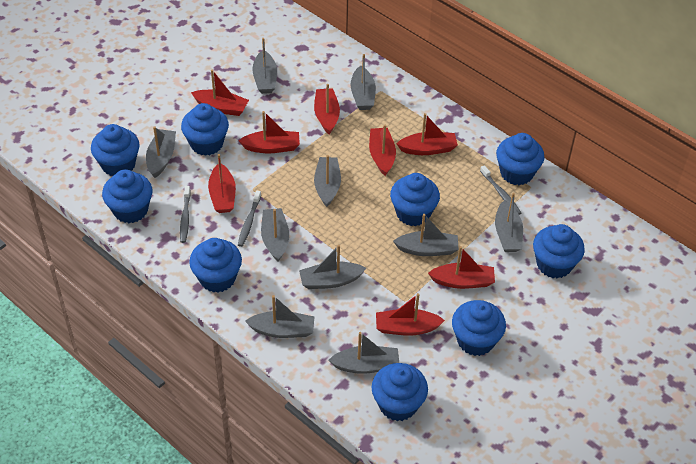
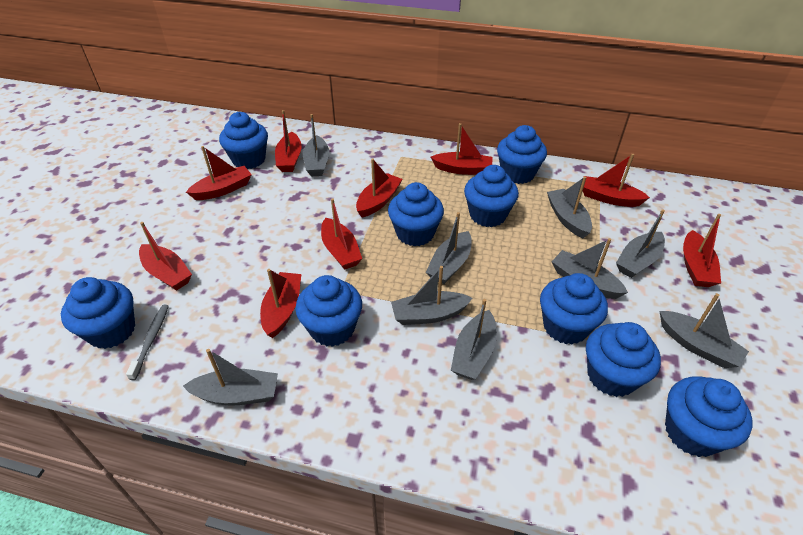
grey boat: [146,126,176,178] [245,295,315,338] [252,38,277,94] [261,208,289,261] [299,245,366,289] [314,155,341,207] [329,332,399,374] [350,54,376,110] [393,214,459,256] [495,193,523,252] = 10 -> [183,349,278,406] [303,114,329,176] [391,266,472,325] [426,212,472,284] [451,299,497,380] [547,176,592,238] [551,238,628,299] [616,209,665,278] [660,293,749,368] = 9
grey toothbrush: [180,186,191,243] [238,190,261,247] [480,165,521,215] = 3 -> [126,305,169,380] = 1
red boat: [191,69,249,116] [208,154,236,213] [239,111,300,153] [314,84,340,134] [369,125,396,176] [376,293,445,336] [396,113,458,155] [428,246,495,289] = 8 -> [139,222,192,291] [186,146,252,200] [260,269,302,338] [275,110,302,172] [321,199,362,270] [356,159,403,218] [431,123,493,175] [583,154,650,207] [683,214,721,287] = 9

